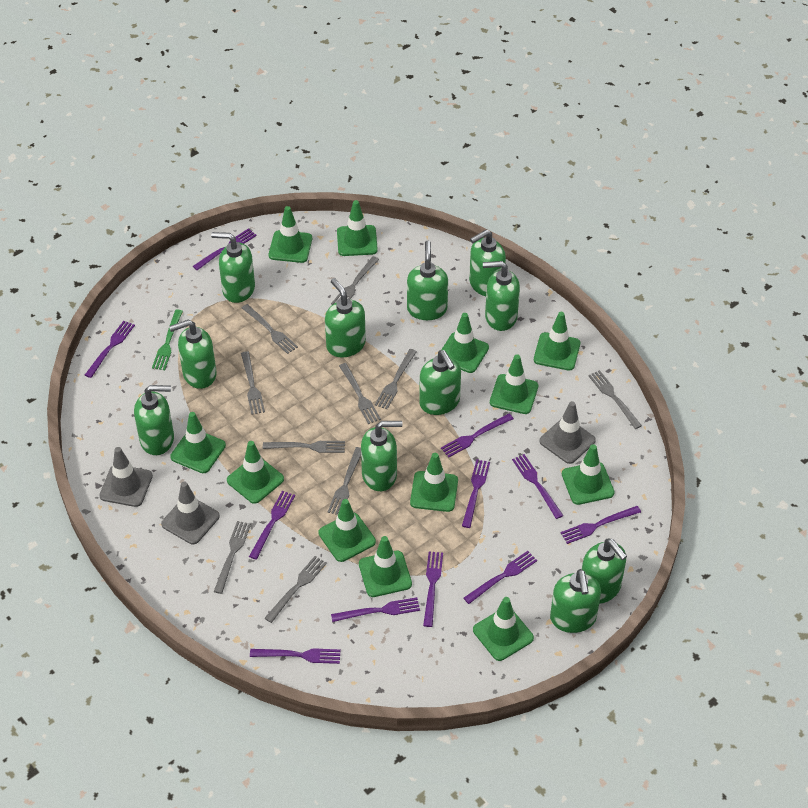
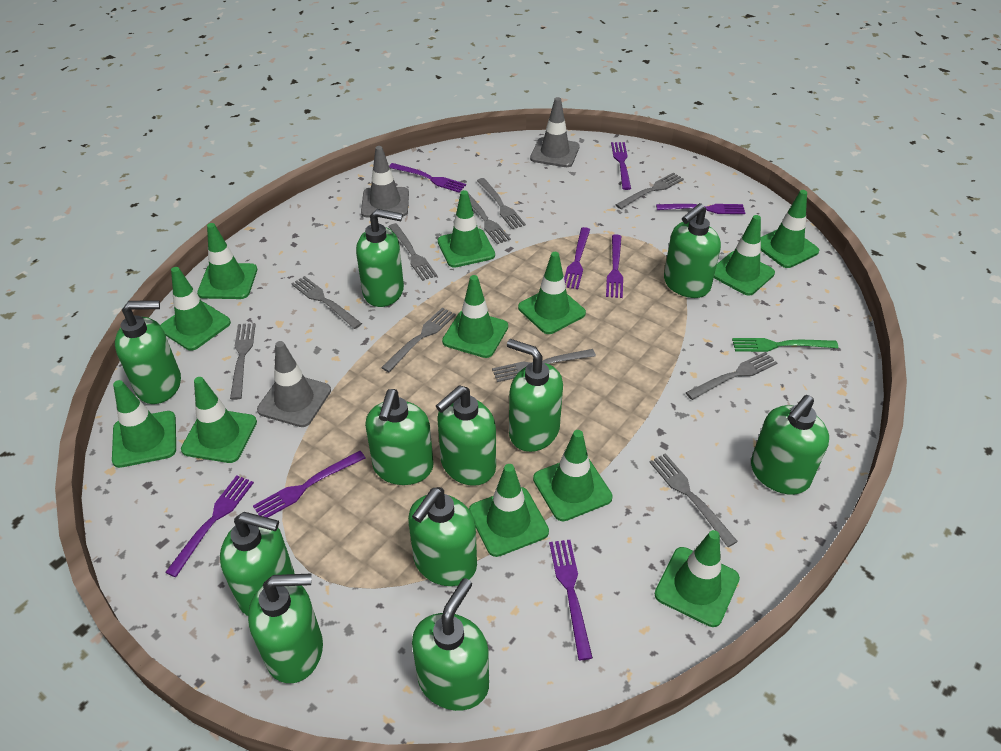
purple fork: [85,321,135,378] [193,228,257,270] [249,491,295,560] [250,648,341,664] [331,597,420,622] [423,551,443,627] [441,414,514,457] [462,459,490,528] [464,551,537,604] [512,454,564,519] [561,506,641,544] = 11 -> [165,475,254,577] [253,451,365,518] [389,163,466,193] [549,540,593,660] [564,227,590,289] [606,234,623,298] [611,142,631,190] [656,204,745,214] = 8

